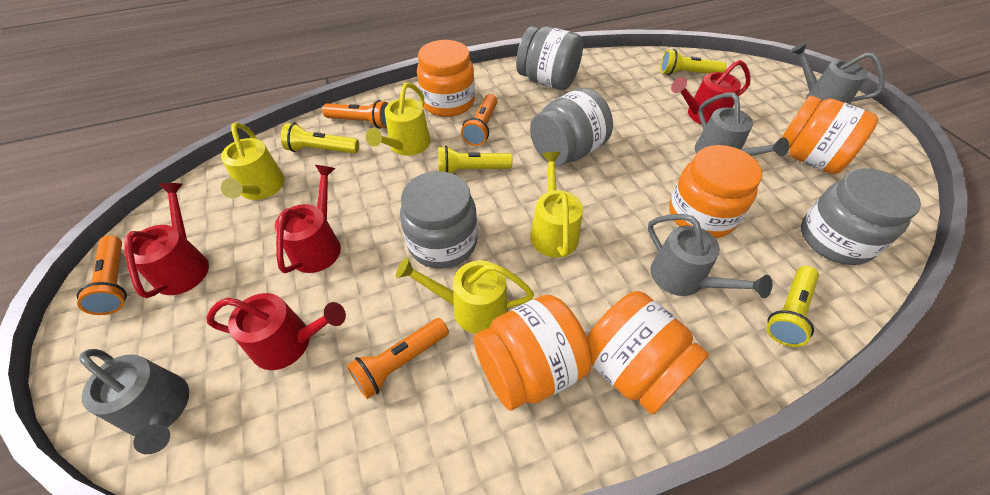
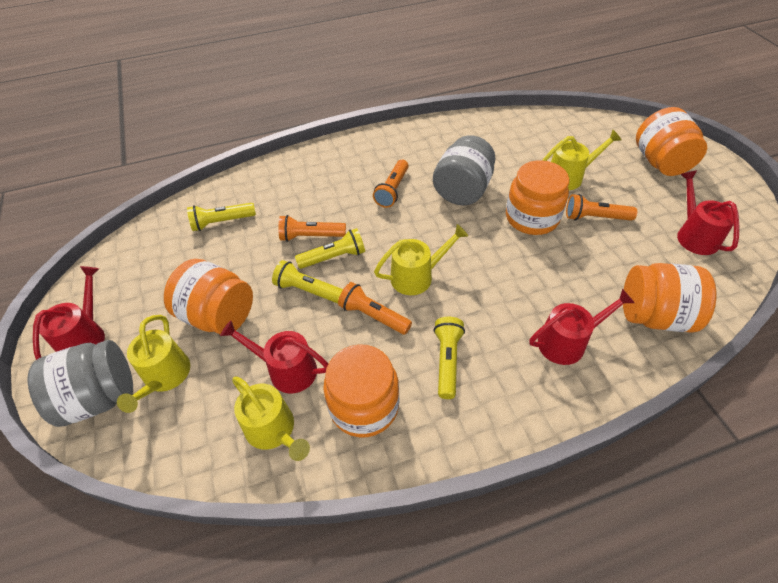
grey jar: [400,171,478,269] [516,26,583,90] [530,88,613,166] [801,168,921,265] = 4 -> [28,340,133,427] [433,135,495,205] = 2
grey watering can: [79,349,189,454] [648,214,772,298] [695,92,789,156] [790,42,885,104] = 4 -> none = 0

